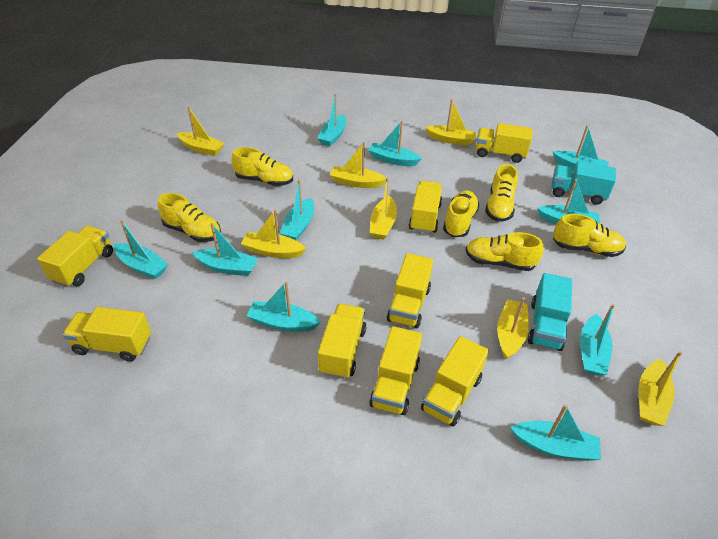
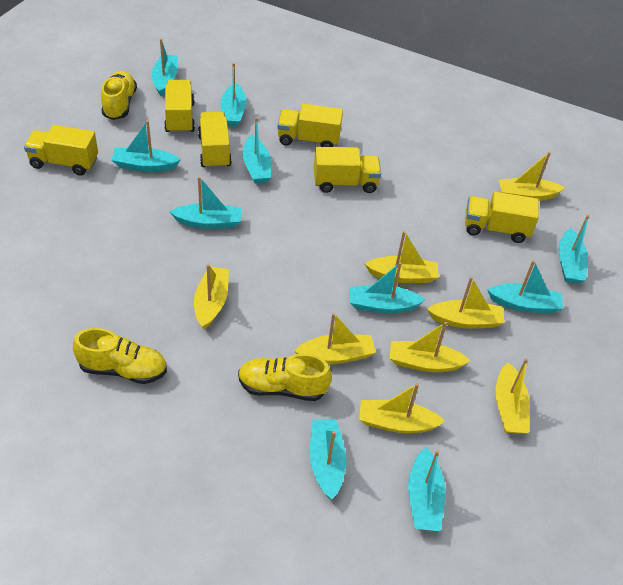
turquoise truck: [528,273,572,351] [551,161,616,205] = 2 -> none = 0
yellow boat: [177,106,224,156] [241,209,306,258] [330,142,386,188] [370,178,397,240] [425,99,477,146] [497,297,529,359] [639,351,682,426] = 7 -> [194,264,229,329] [294,313,376,364] [359,383,445,433] [364,231,439,283] [390,321,471,372] [427,277,505,328] [495,358,530,434] [499,152,565,201] = 8
yellow shoe: [158,193,221,242] [232,147,293,186] [443,190,479,237] [466,232,544,271] [485,164,518,222] [553,214,626,257] = 6 -> [73,328,167,384] [101,71,137,120] [238,354,332,401] = 3
yellow truck: [37,226,113,287] [63,307,151,362] [318,304,366,379] [369,326,422,415] [387,253,433,328] [409,181,442,234] [421,336,489,426] [476,123,533,163] = 8 -> [24,125,98,175] [164,80,195,134] [198,112,232,169] [277,104,343,147] [314,147,381,193] [465,192,539,243] = 6

